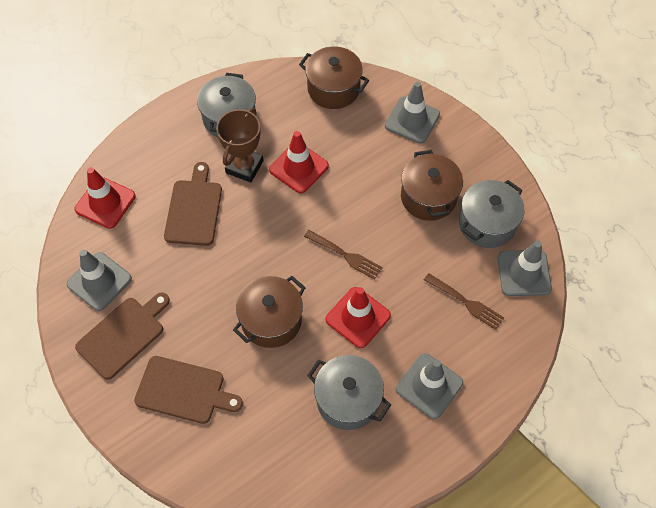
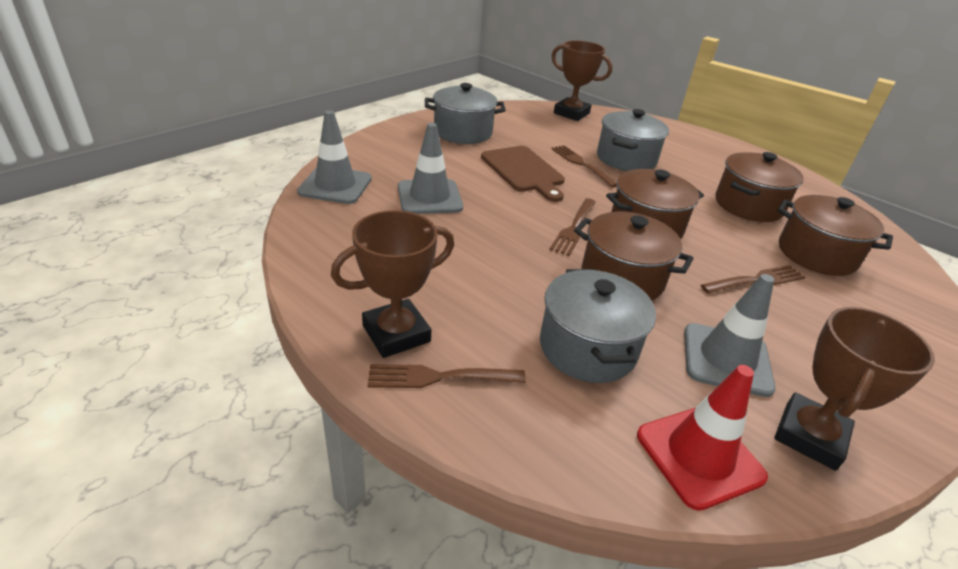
brown cutting board: [75,292,170,380] [134,356,243,424] [164,162,222,246] = 3 -> [481,146,565,202] = 1
brown fork: [304,230,383,280] [424,273,504,330] = 2 -> [367,364,526,388] [549,198,596,256] [551,145,617,187] [701,265,806,293] = 4
brown pot: [233,276,306,348] [299,47,369,109] [401,150,463,221] = 3 -> [574,212,694,301] [606,169,704,239] [715,152,804,222] [778,195,893,276] = 4
brown trophy: [216,108,264,183] = 1 -> [331,210,454,358] [551,40,613,121] [774,307,935,471] = 3
grey traffic cone: [67,250,132,311] [385,82,440,143] [396,353,463,419] [498,241,552,296] = 4 -> [297,110,372,204] [398,123,463,214] [684,274,776,397] = 3
red traffic cone: [75,167,136,229] [269,131,329,194] [326,287,391,348] = 3 -> [637,365,768,511] = 1

